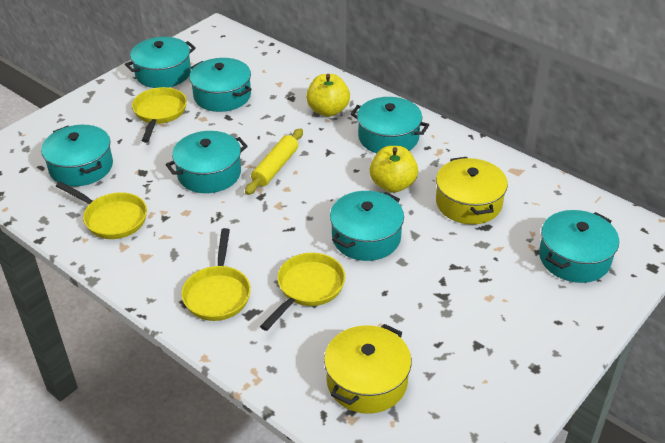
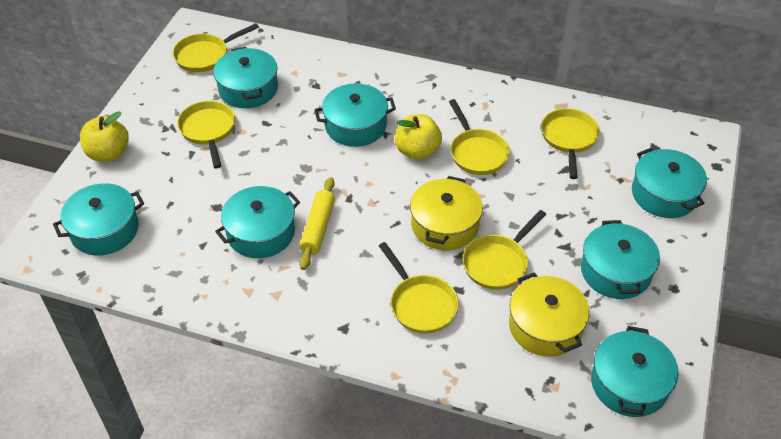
yellow pan: [56,181,147,239] [132,87,187,142] [181,228,251,321] [260,253,345,331] = 4 -> [173,23,259,72] [177,101,235,169] [379,242,459,334] [449,99,510,175] [462,210,546,290] [541,108,600,179] = 6

